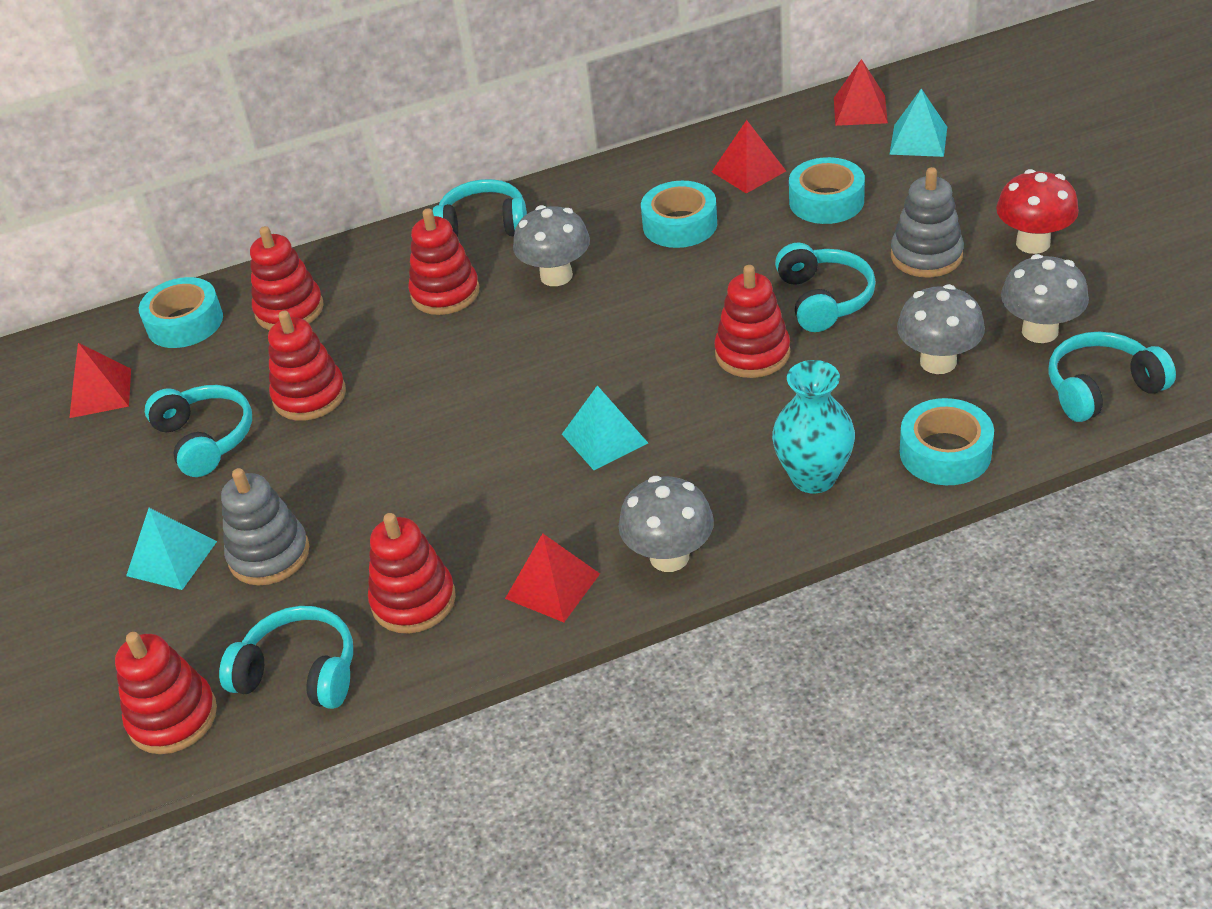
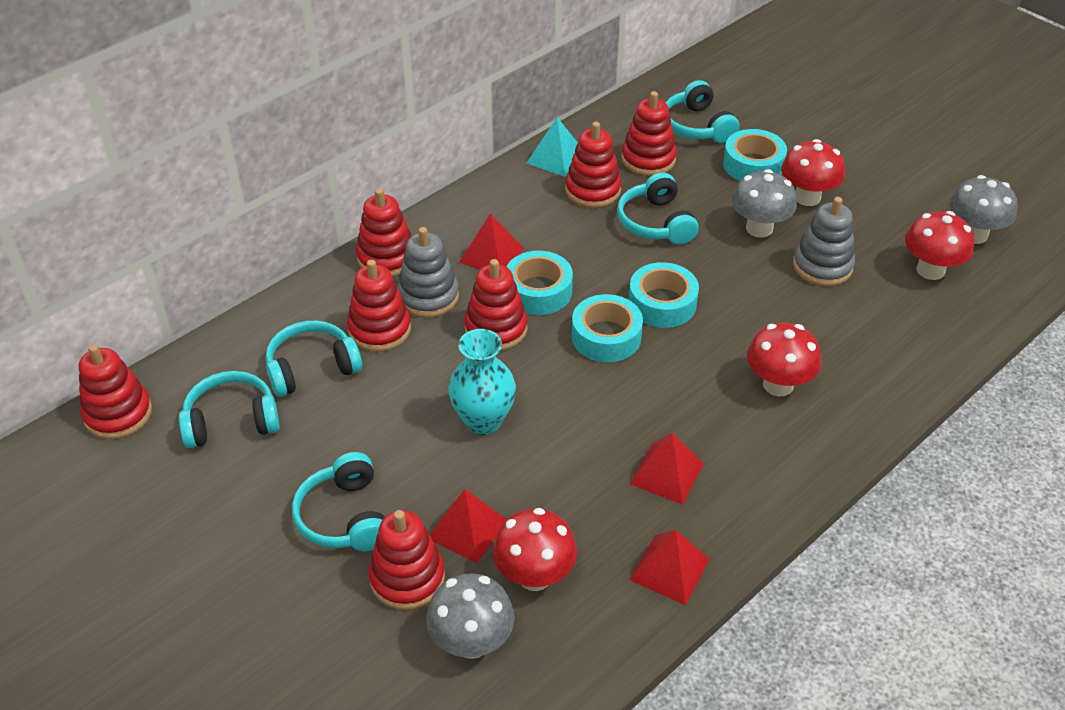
grey mushroom: [513,205,590,286] [618,476,714,572] [897,284,985,374] [1001,254,1089,343] = 4 -> [426,573,515,659] [732,169,797,238] [950,175,1017,244] = 3
red mushroom: [996,169,1079,254] = 1 -> [493,508,577,591] [747,323,821,396] [781,139,845,206] [905,211,974,280] = 4
red stacking toy: [115,632,217,754] [250,226,324,330] [268,310,346,421] [368,513,456,634] [408,208,479,315] [714,265,790,378] = 6 -> [79,344,152,439] [347,259,411,352] [356,188,412,277] [368,510,445,610] [464,259,528,351] [565,122,622,208] [621,91,677,176] = 7
turquoise pyramid: [126,508,217,590] [562,386,648,470] [889,88,947,157] = 3 -> [527,117,578,177] = 1

